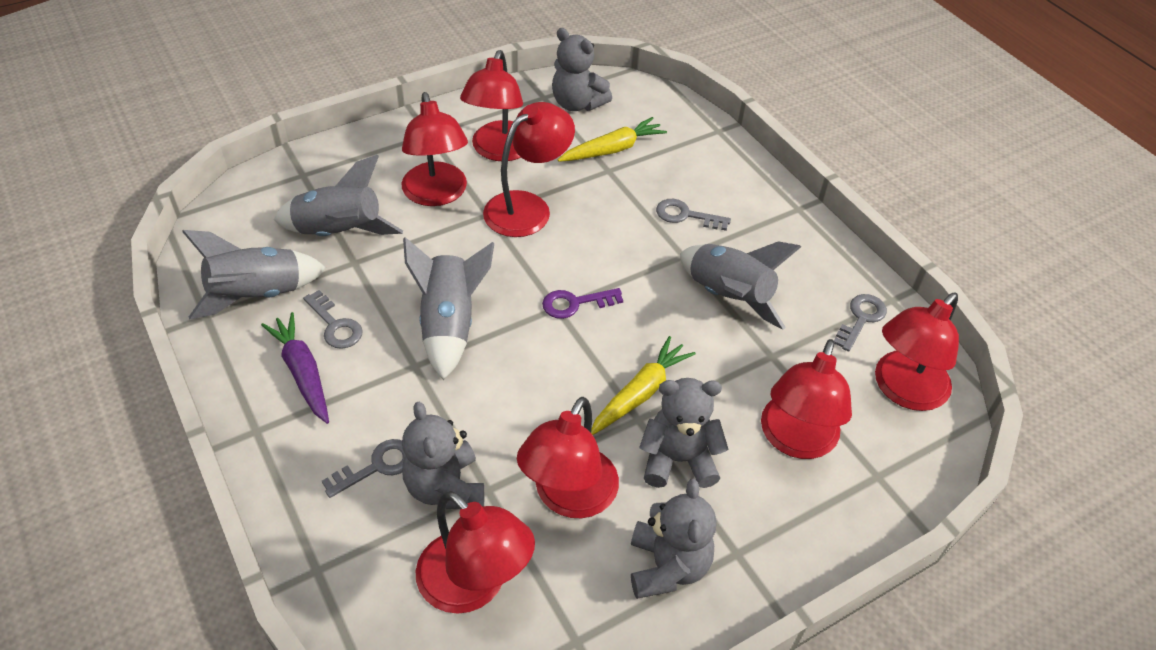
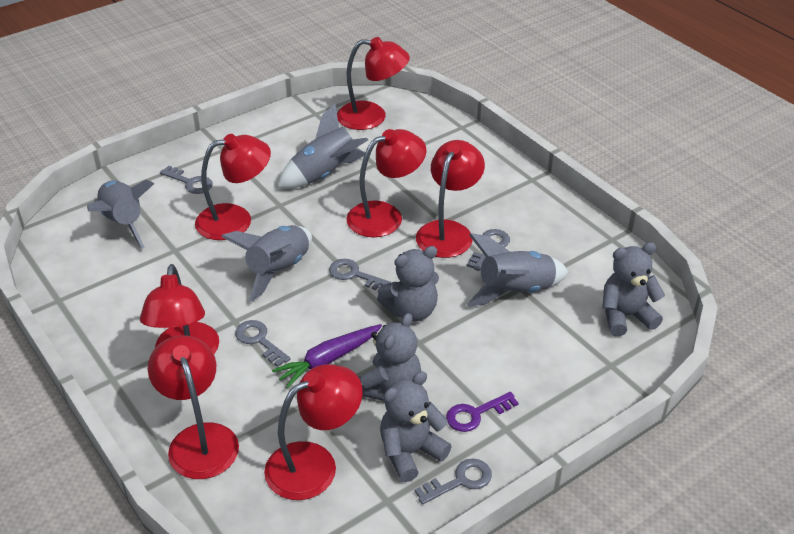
grey key: [303,290,363,349] [322,439,406,498] [656,199,731,231] [834,294,887,352] = 4 -> [160,166,213,194] [235,320,291,367] [329,259,391,290] [415,458,492,505] [467,229,510,271] = 5
yellow carrot: [558,117,667,162] [591,336,696,435] = 2 -> none = 0

